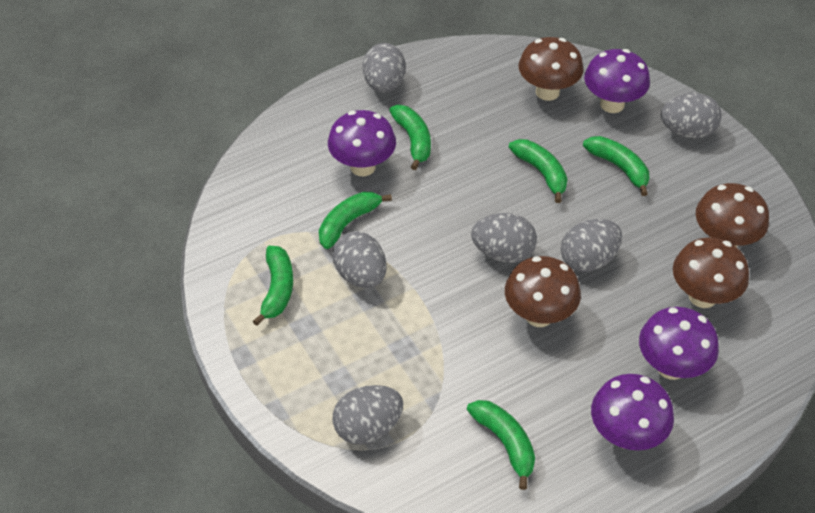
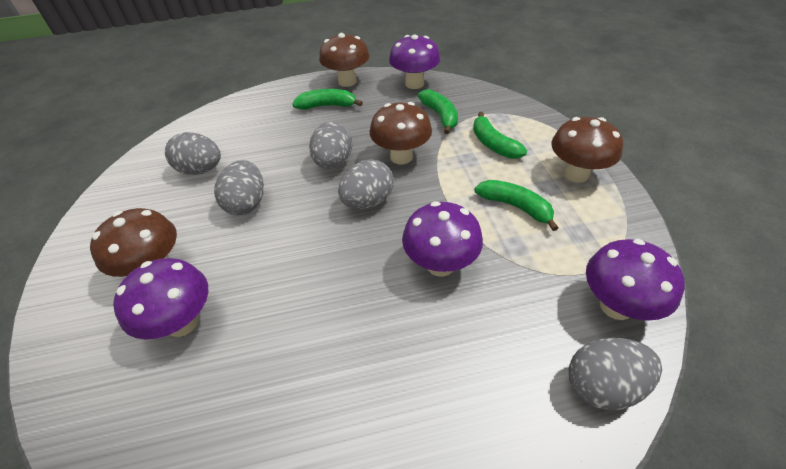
green banana: [253,246,293,326] [319,192,392,249] [389,105,431,170] [467,400,535,490] [509,139,567,203] [583,136,649,196] = 6 -> [292,89,363,110] [418,89,458,134] [473,112,527,159] [474,180,558,231] = 4
grey egg: [333,231,387,288] [333,385,403,444] [363,43,406,93] [471,213,537,263] [561,219,622,272] [661,93,722,138] = 6 -> [165,132,221,175] [214,160,264,215] [309,122,352,169] [338,159,394,209] [569,338,662,410] = 5

